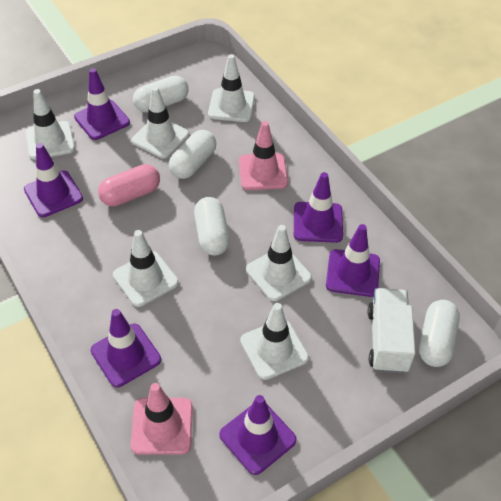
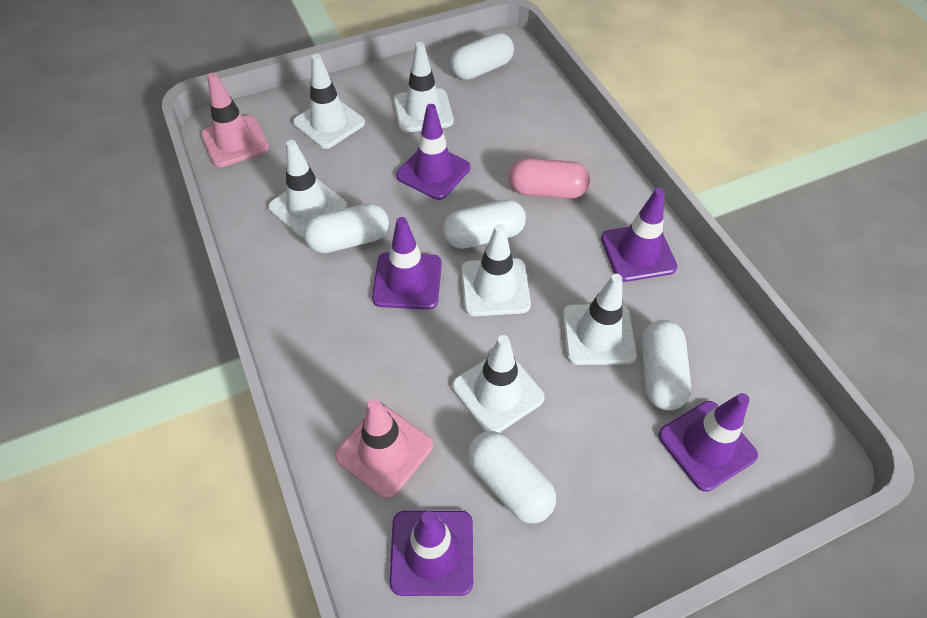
purple traffic cone: [24,143,83,217] [74,68,130,140] [91,309,161,387] [219,395,297,475] [294,172,343,243] [326,224,380,297] = 6 -> [372,217,442,310] [389,511,473,596] [396,104,471,200] [601,188,678,282] [658,393,758,492] = 5
white capsule: [133,75,189,113] [169,130,217,179] [194,197,230,256] [419,300,460,367] = 4 -> [303,203,389,253] [443,199,526,249] [450,33,514,80] [468,431,556,523] [641,320,691,410] = 5
white truck: [368,288,415,374] = 1 -> none = 0

